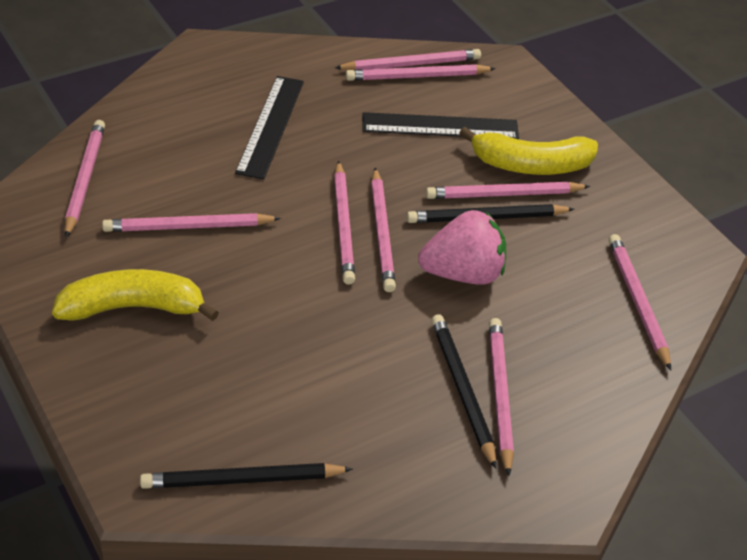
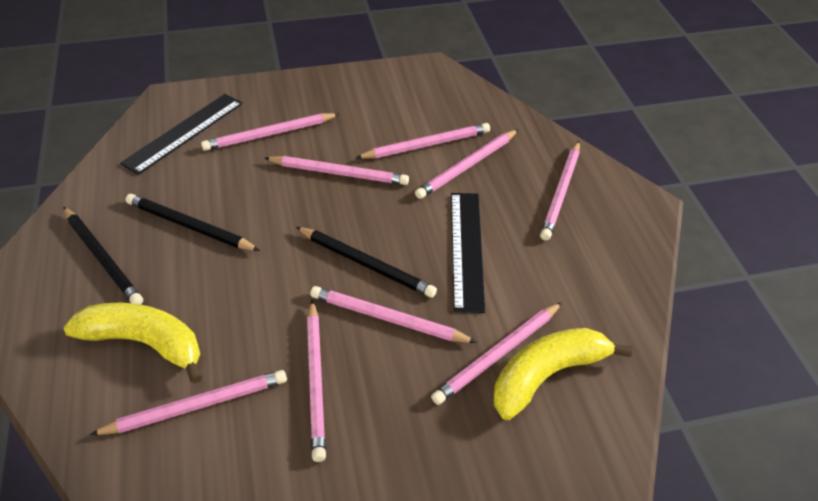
pink strawberry: [418,210,506,285] = 1 -> none = 0

